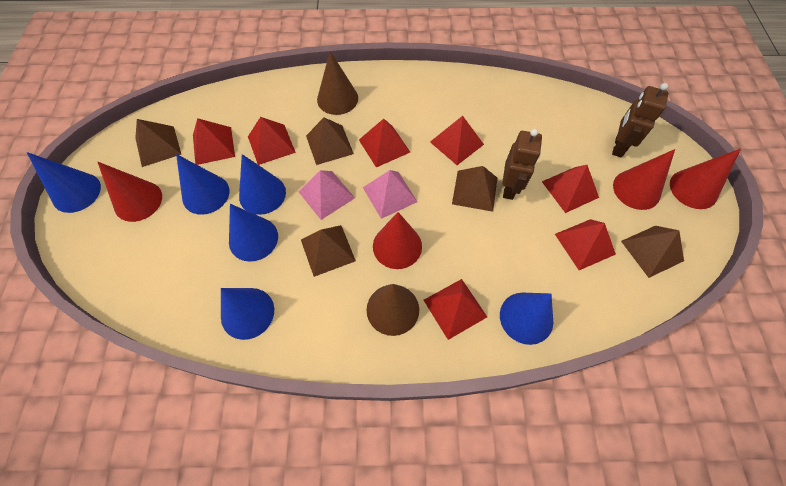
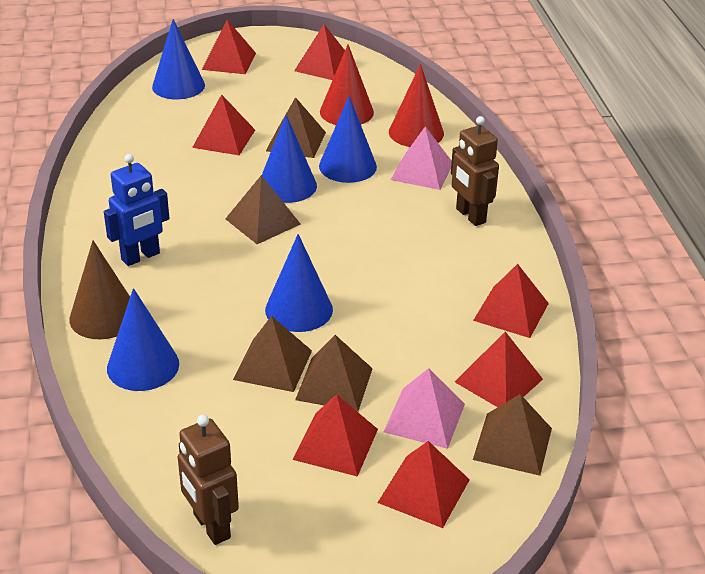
blue cone: [27,152,101,213] [176,154,229,215] [221,288,274,340] [229,204,278,262] [239,154,286,215] [500,293,553,345] = 6 -> [107,288,179,391] [152,19,205,99] [262,115,317,203] [265,234,333,332] [319,96,377,183] = 5
blue robot: none = 0 -> [104,154,170,266] = 1
brown cone: [317,51,358,115] [367,284,419,336] = 2 -> [69,240,130,339] = 1
red cone: [98,162,162,222] [373,212,422,269] [613,149,675,210] [670,148,741,209] = 4 -> [320,45,374,125] [389,64,444,147] = 2

